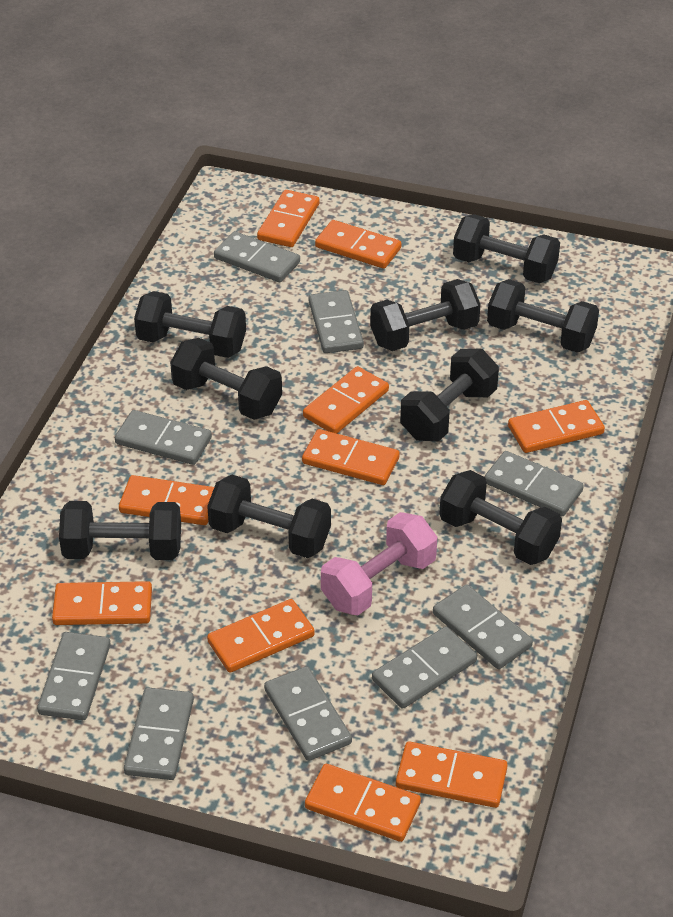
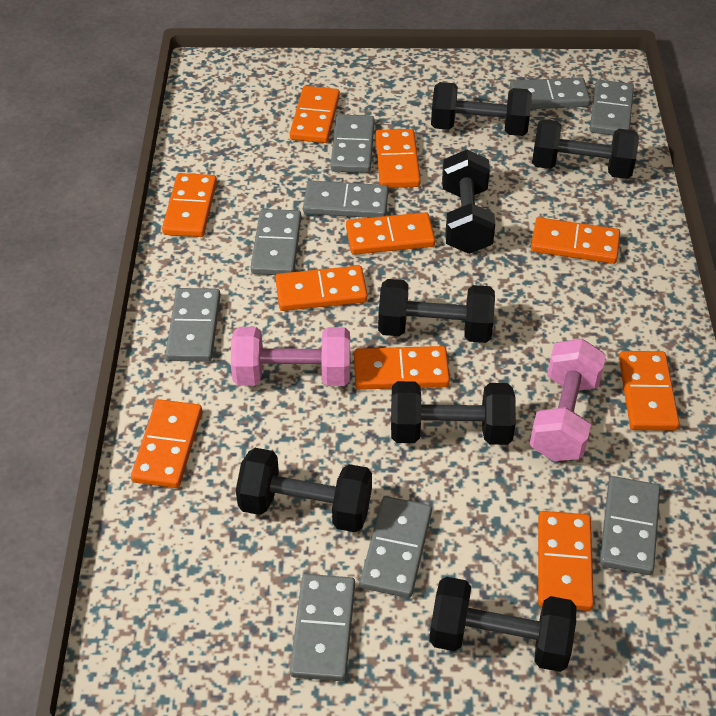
black dumbbell: [59,501,181,560] [134,291,246,358] [170,338,282,420] [207,475,331,558] [370,279,481,351] [400,349,499,441] [439,470,562,565] [453,214,560,283] [487,279,599,353] = 9 -> [236,448,372,532] [378,279,495,343] [391,381,516,445] [429,577,577,672] [431,82,532,136] [442,149,495,254] [532,119,639,179] = 7
pink dumbbell: [321,512,437,615] = 1 -> [231,327,350,386] [530,339,606,461] = 2

